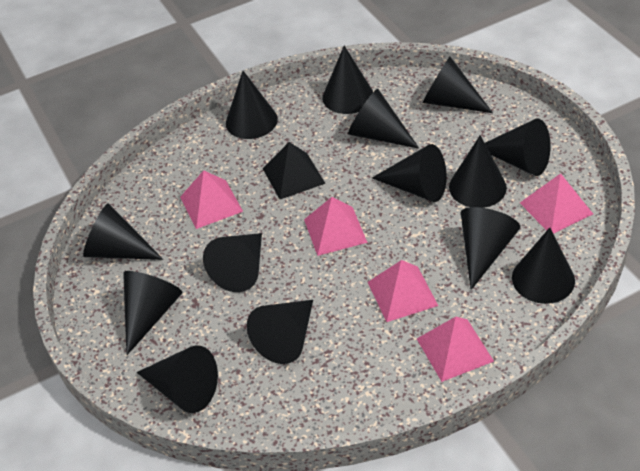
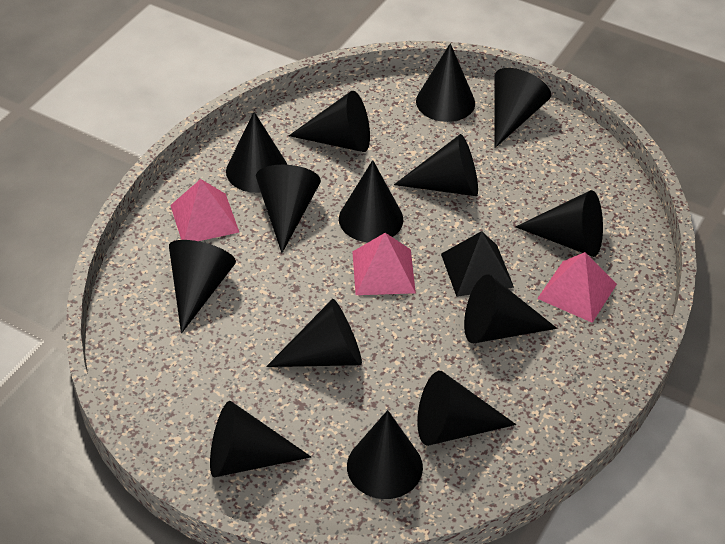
pink pyramid: [180,170,243,229] [304,197,368,256] [368,260,438,322] [417,317,494,382] [520,173,593,234] = 5 -> [170,179,239,241] [352,233,416,295] [537,252,617,323] = 3

